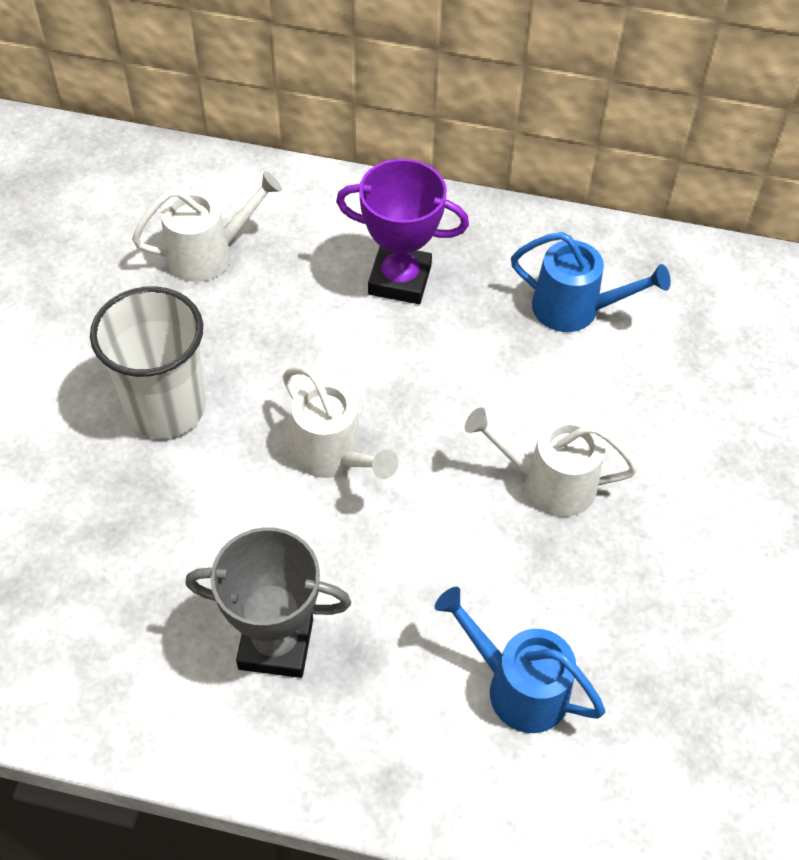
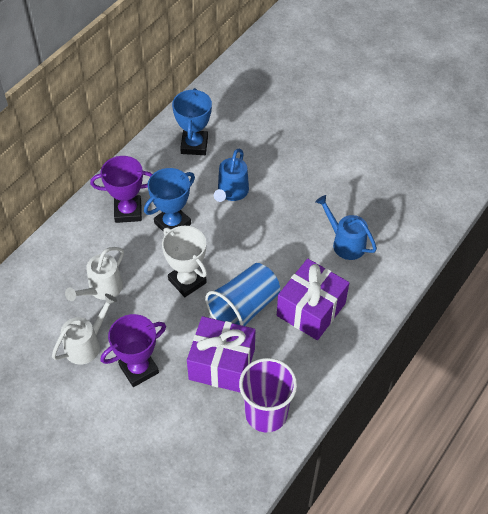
blue cup: none = 0 -> [205,263,280,326] = 1
blue trophy: none = 0 -> [144,168,195,231] [172,88,212,155] = 2
grey trophy: [185,527,351,678] = 1 -> none = 0
purple cup: none = 0 -> [239,358,297,432] = 1
purple gift: none = 0 -> [187,316,255,393] [277,259,349,340] = 2
purple trophy: [336,159,469,304] = 1 -> [90,156,152,223] [101,314,166,387] = 2
white cup: [90,286,206,438] = 1 -> none = 0
white trophy: none = 0 -> [162,226,207,297] = 1
white watering can: [132,171,282,282] [283,366,398,479] [465,407,638,517] = 3 -> [52,294,117,365] [65,247,124,301] = 2

